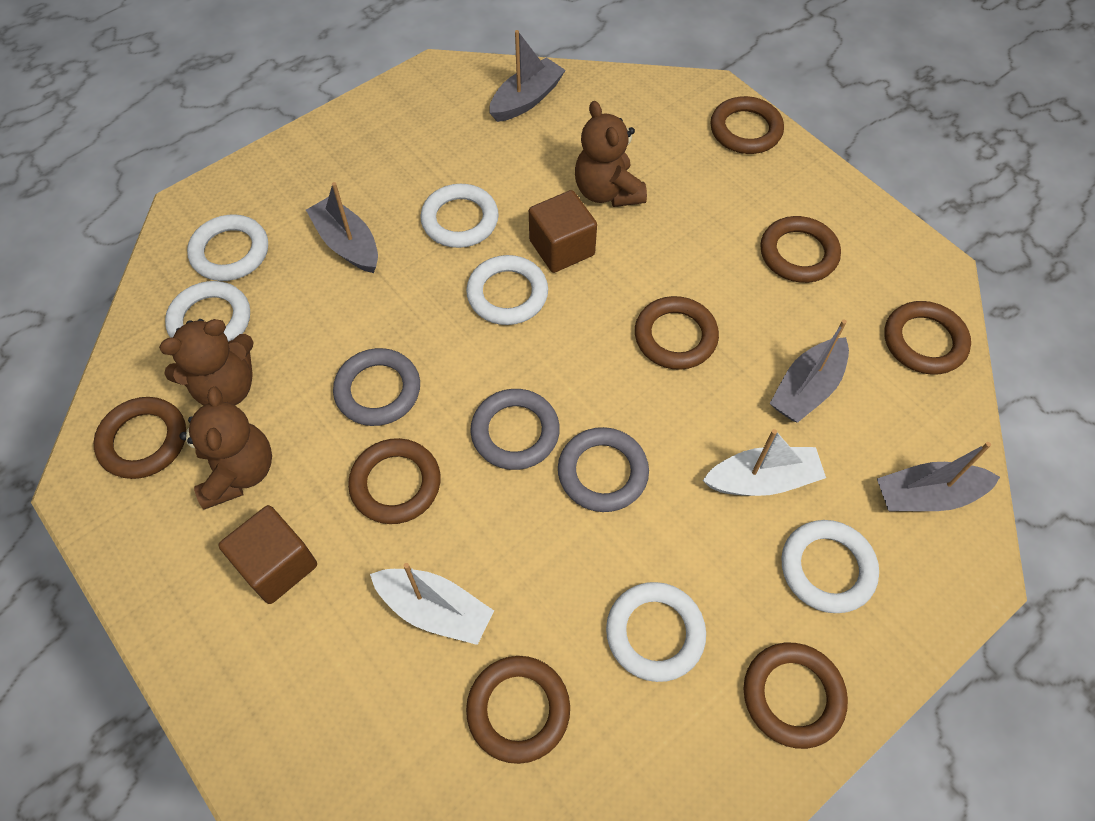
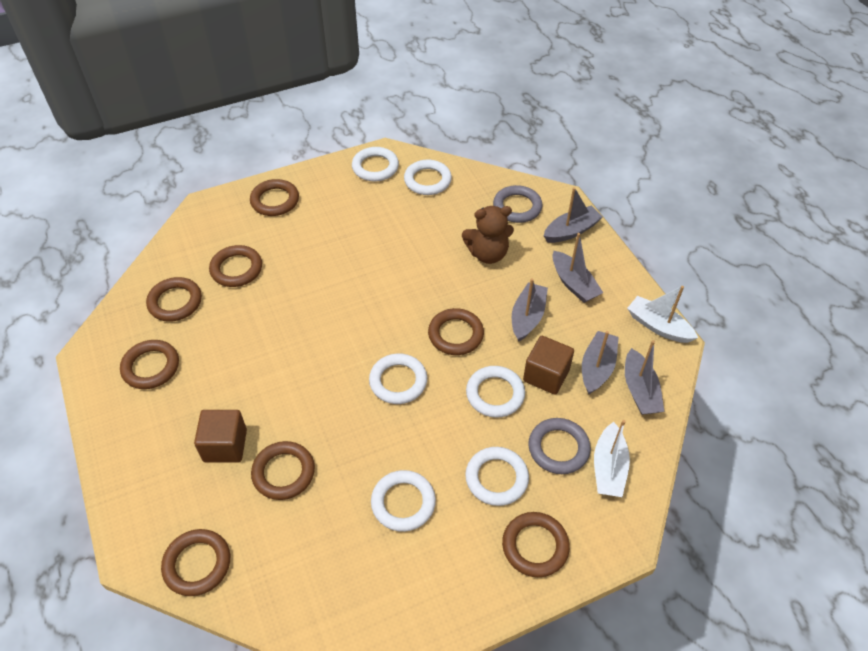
brown teddy bear: [159,319,254,406] [180,387,272,510] [575,101,647,207] = 3 -> [462,206,514,264] = 1
grey boat: [306,182,378,273] [489,30,566,122] [770,320,849,423] [877,442,1000,512] = 4 -> [512,278,548,342] [544,187,603,243] [552,233,603,303] [582,331,619,394] [625,340,664,415] = 5
grey ring: [333,348,420,426] [470,389,560,470] [558,427,649,512] = 3 -> [493,185,542,223] [528,418,591,474] = 2

